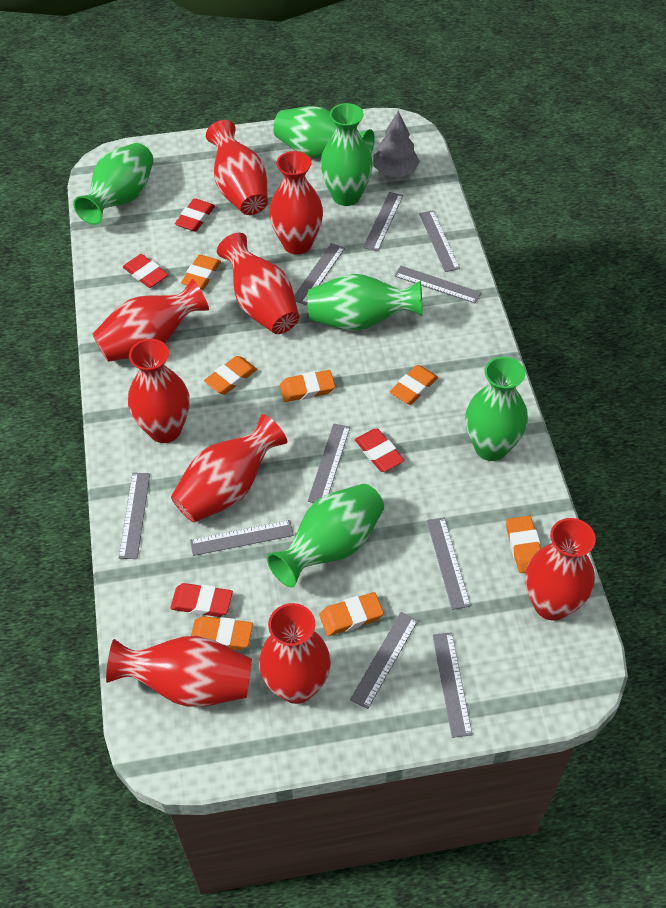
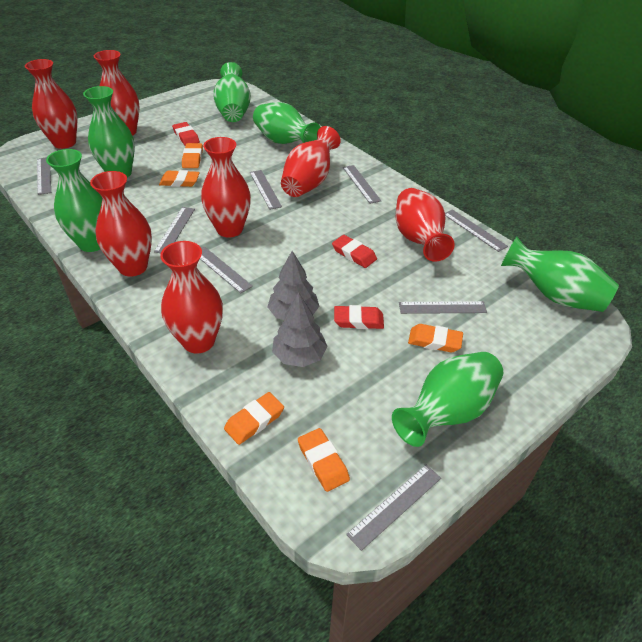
grey ruler: [119,473,150,559] [190,520,294,556] [294,243,345,305] [308,423,350,503] [350,612,418,709] [363,192,403,251] [394,266,481,304] [419,210,460,272] [427,517,471,610] [433,632,473,738] = 10 -> [37,157,51,195] [154,207,195,253] [200,247,253,293] [250,170,282,210] [343,165,381,204] [346,465,441,551] [399,301,487,314] [445,209,508,252] = 8
grey tree: [373,111,420,177] = 1 -> [267,251,320,320] [272,292,328,367] = 2
orange eraser: [181,255,221,290] [191,616,253,650] [204,356,257,394] [280,370,335,402] [319,592,384,636] [390,365,438,405] [506,516,541,573] = 7 -> [159,170,200,187] [182,143,203,168] [224,392,284,445] [298,428,350,492] [408,324,463,352] = 5
red eraser: [123,254,169,288] [170,583,233,617] [175,198,215,231] [355,429,404,472] = 4 -> [172,122,200,146] [332,235,377,268] [334,305,384,329] = 3
red vase: [92,279,209,362] [106,636,252,707] [128,339,190,443] [171,414,287,522] [206,120,268,215] [217,233,299,334] [259,603,331,704] [269,151,323,255] [525,518,596,621] = 9 -> [25,59,77,149] [90,171,152,277] [94,50,140,136] [160,241,223,354] [201,137,251,238] [281,126,341,197] [396,188,455,262] = 7

